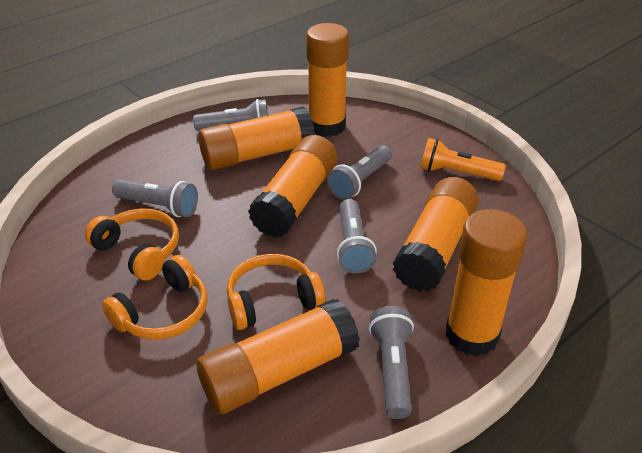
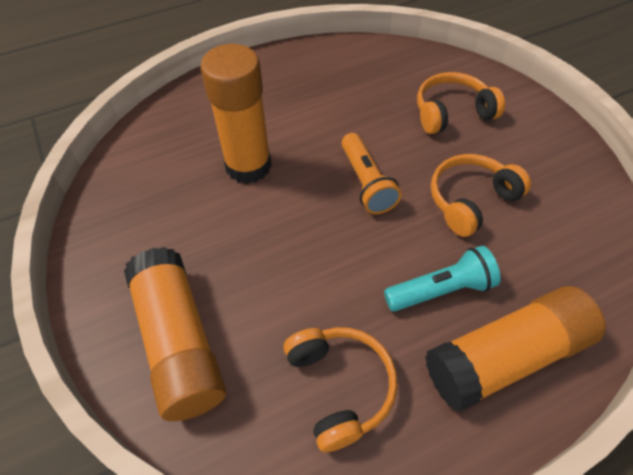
grey flashlight: [112,179,198,217] [193,99,269,131] [327,145,392,200] [337,199,377,274] [369,306,414,419] = 5 -> none = 0
orange glue stick: [196,299,360,414] [198,106,315,170] [248,135,337,238] [306,23,349,137] [393,177,479,292] [446,209,527,356] = 6 -> [124,247,226,421] [200,44,272,184] [425,286,606,412] = 3
turquoise flashlight: none = 0 -> [384,246,501,311] = 1

